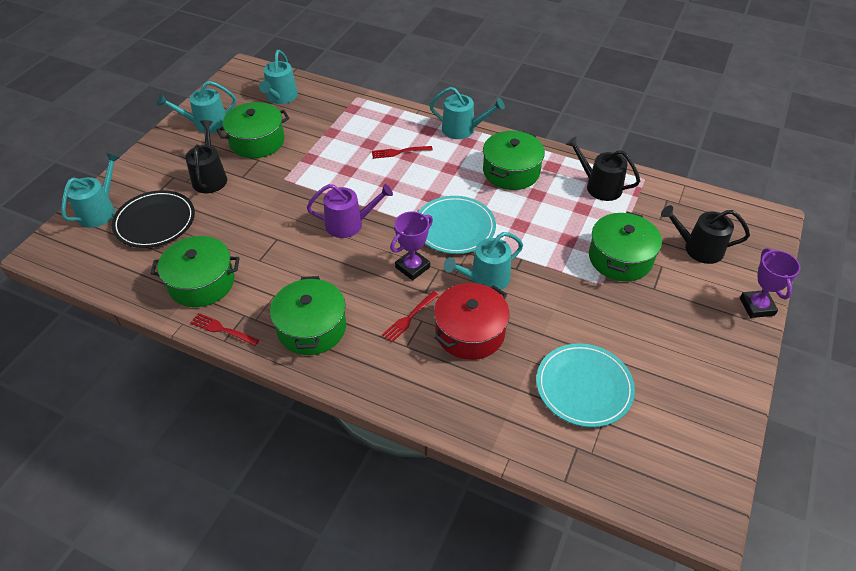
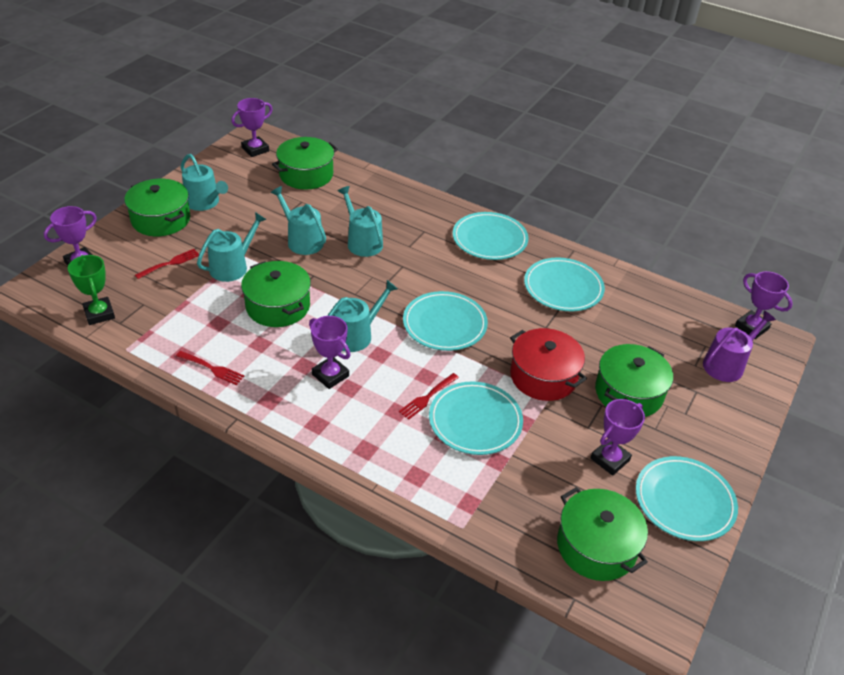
black plate: [112,190,195,248] = 1 -> none = 0
black watering can: [185,120,227,193] [566,136,640,201] [661,205,750,264] = 3 -> none = 0
green trophy: none = 0 -> [68,255,115,325] = 1
purple trophy: [390,212,433,280] [740,248,800,318] = 2 -> [44,206,97,266] [231,98,273,157] [309,316,350,389] [590,399,645,476] [735,271,793,339] = 5
turquoise plate: [419,196,496,254] [536,343,635,427] = 2 -> [403,291,488,351] [429,381,523,455] [453,212,528,260] [524,258,605,311] [636,456,738,541] = 5

